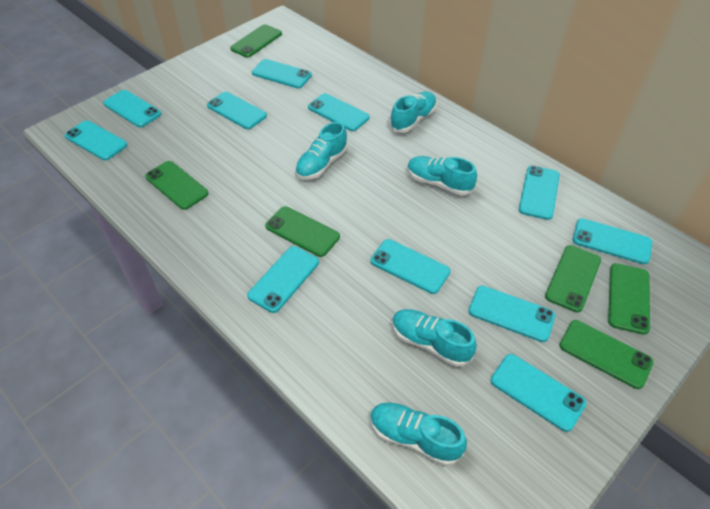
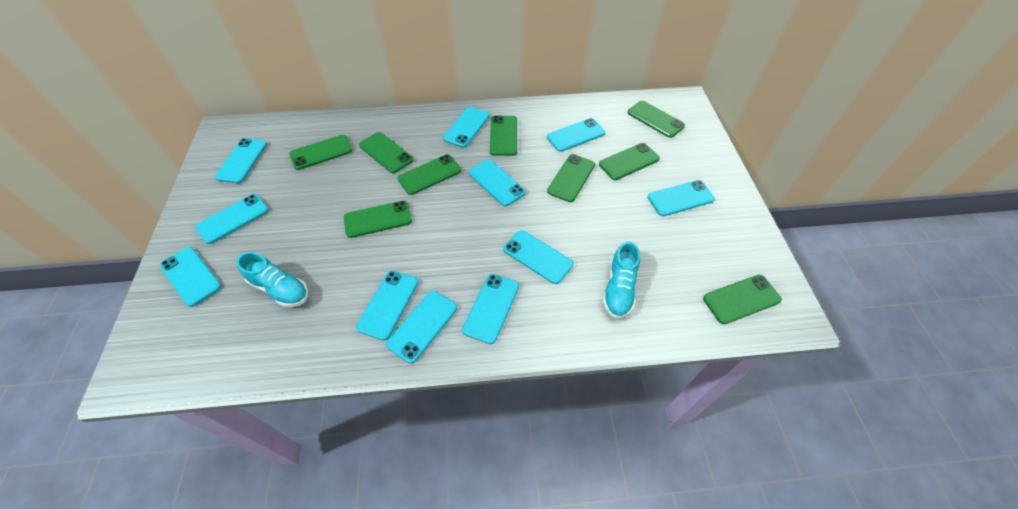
green phone: [145,161,209,210] [230,24,282,58] [265,206,340,257] [545,245,601,313] [559,320,654,389] [608,263,650,335] = 6 -> [289,135,352,170] [344,201,412,238] [359,132,413,173] [398,154,461,195] [490,115,517,156] [547,154,595,202] [599,143,660,180] [628,101,685,138] [703,275,782,324] = 9
turquoise shoe: [295,122,348,180] [370,402,467,466] [390,92,437,133] [392,309,477,367] [407,156,477,196] = 5 -> [236,252,308,307] [603,242,640,319] = 2

